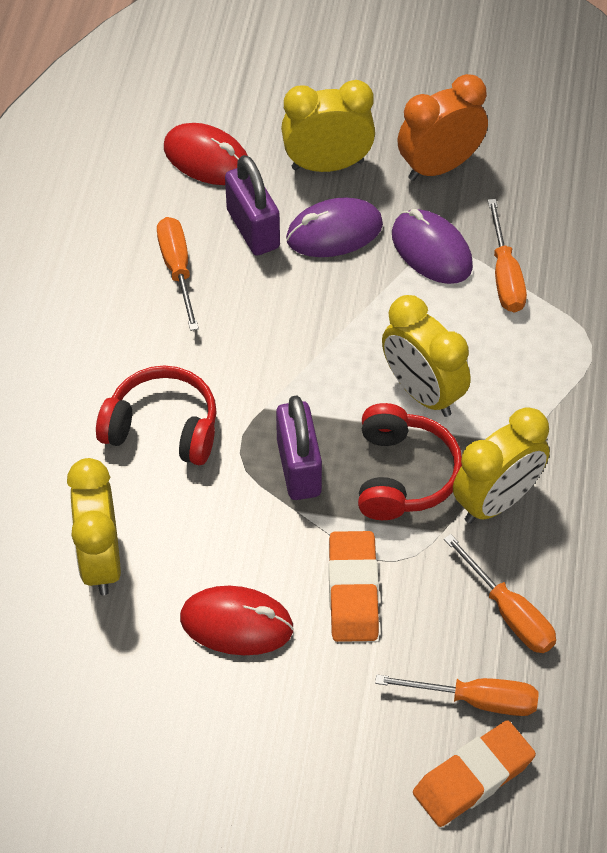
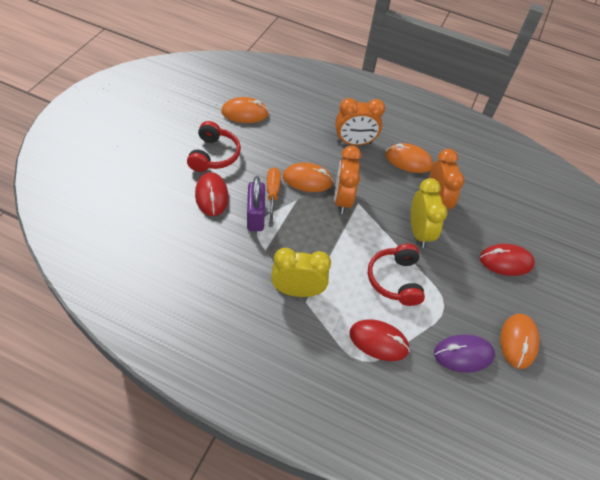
orange clock: [397,74,488,181] = 1 -> [334,146,361,214] [335,98,385,145] [429,149,465,210] = 3
orange eraser: [329,531,379,642] [413,720,536,827] = 2 -> none = 0
orange mouse: none = 0 -> [221,97,269,123] [283,163,334,192] [385,143,433,173] [500,313,540,369] = 4
orange screwdriver: [157,217,199,331] [375,674,539,716] [444,534,556,653] [488,199,527,312] = 4 -> [267,167,281,227] = 1
purple mouse: [286,197,383,257] [392,209,473,284] = 2 -> [434,334,495,372] = 1
purple padlock: [225,155,280,256] [276,395,322,500] = 2 -> [247,176,265,231] = 1
red mouse: [164,123,248,185] [180,586,294,655] = 2 -> [195,172,229,216] [349,319,410,361] [480,244,535,276] = 3
yellow clock: [67,458,121,595] [281,80,375,172] [382,295,471,417] [453,407,550,524] = 4 -> [271,248,331,297] [411,178,448,248] = 2

